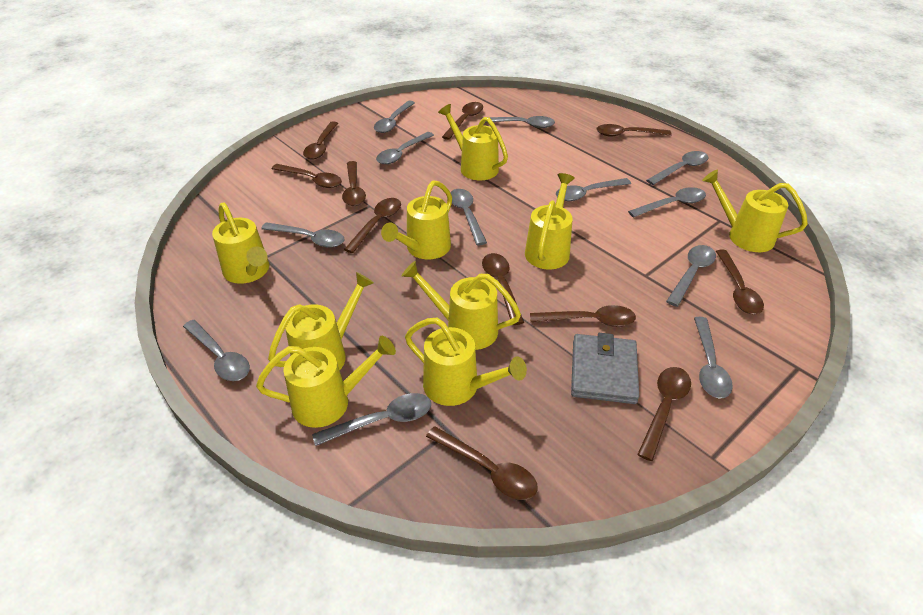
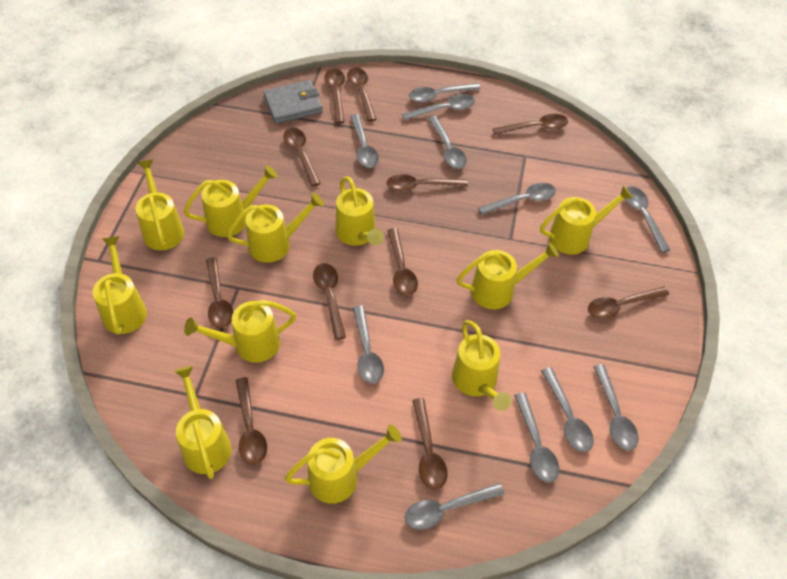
grey spoon: [183,320,250,381] [261,222,345,248] [312,393,431,446] [374,101,415,133] [376,132,434,164] [450,189,487,245] [482,116,555,128] [556,178,631,201] [628,187,706,218] [646,151,709,185] [666,245,716,307] [694,317,733,399] = 12 -> [350,114,379,167] [353,306,384,384] [402,94,475,120] [405,483,505,530] [409,83,481,103] [428,116,467,169] [478,183,556,215] [514,393,559,482] [541,367,594,452] [593,364,639,450] [625,186,670,253] = 11
yellow watering can: [212,202,269,284] [256,336,396,428] [268,272,374,370] [381,181,452,259] [402,261,521,350] [405,318,527,406] [438,104,508,180] [525,173,575,270] [702,170,808,252] = 9 -> [92,236,147,334] [136,160,184,250] [174,366,232,479] [184,165,278,237] [184,300,296,363] [227,193,324,263] [285,425,402,503] [335,177,384,246] [452,320,512,411] [457,242,559,309] [540,185,633,254] = 11

